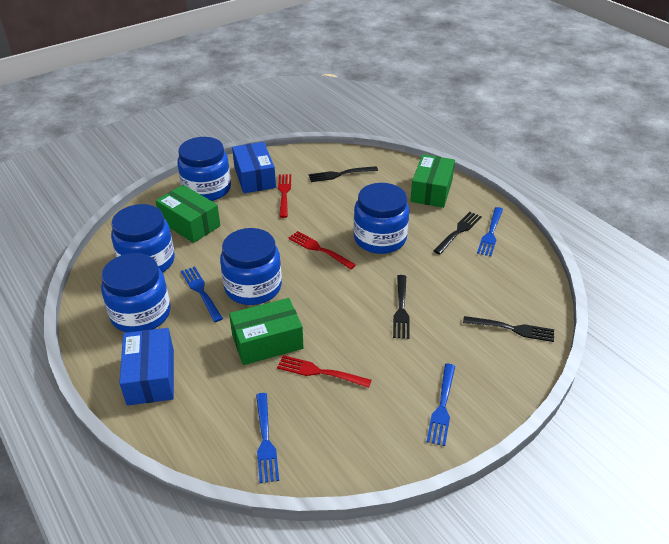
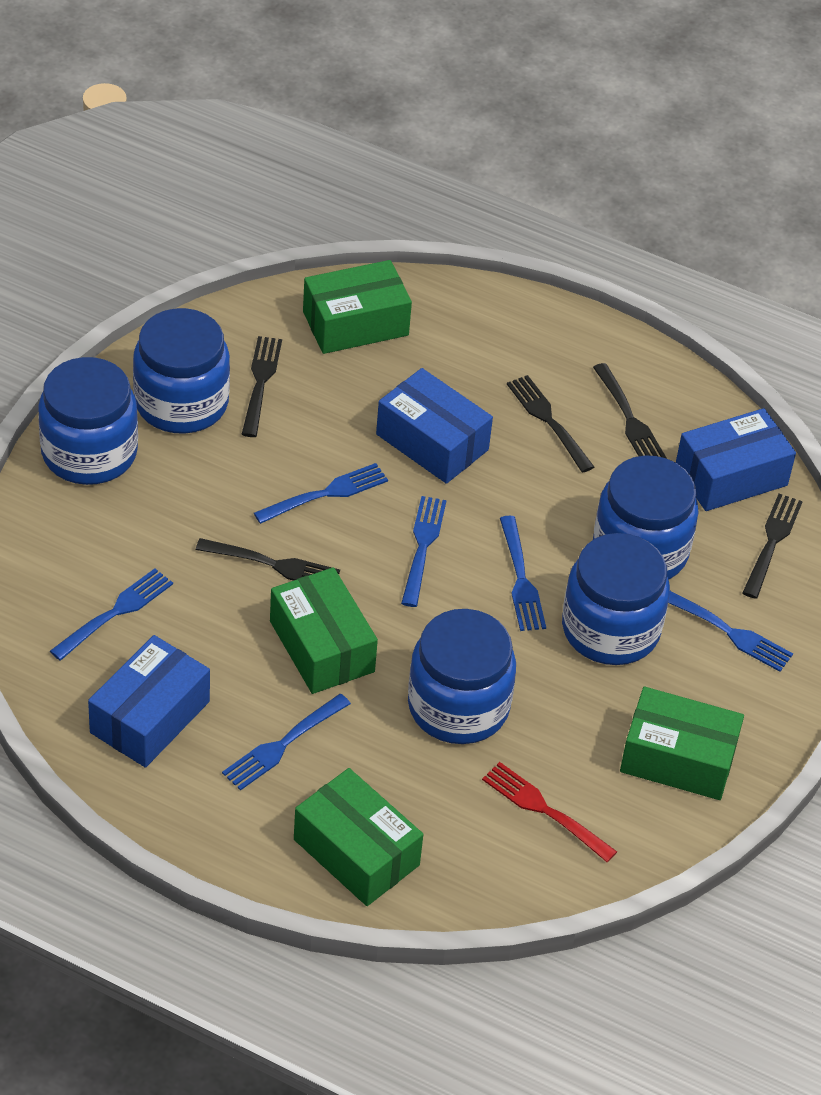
black fork: [309,166,378,182] [393,275,410,339] [433,212,482,254] [463,316,554,342] = 4 -> [196,538,340,581] [242,336,282,437] [507,375,594,473] [593,363,666,458] [742,494,803,599] = 5
blue box: [119,328,174,406] [232,142,276,193] = 2 -> [88,635,210,768] [376,368,493,484] [676,408,796,511] = 3
blue fork: [181,266,223,322] [256,393,279,483] [427,364,455,446] [477,207,503,257] = 4 -> [50,568,173,661] [222,694,351,791] [254,463,388,524] [401,496,447,607] [500,516,546,631] [668,591,793,672] = 6
green box: [155,185,220,243] [229,298,304,365] [410,154,455,208] = 3 -> [270,567,378,694] [294,768,423,906] [303,260,412,354] [620,687,744,800] = 4
red fork: [277,355,371,388] [278,174,291,218] [288,231,356,269] = 3 -> [482,762,617,862] = 1

